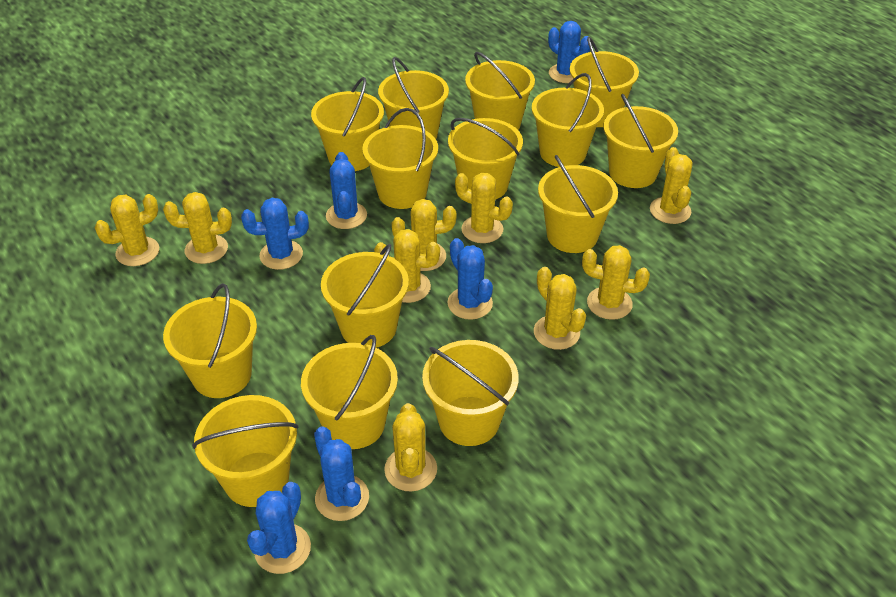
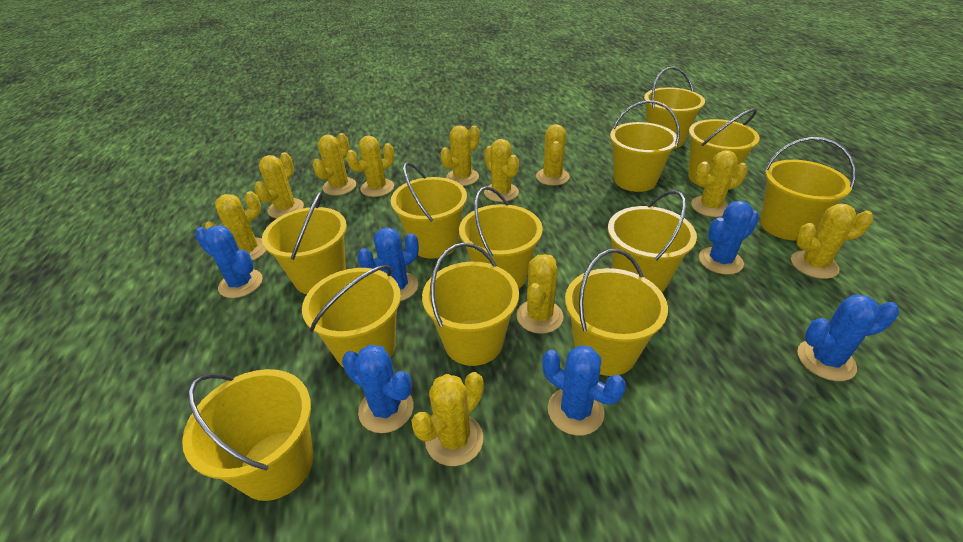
yellow bucket: [163,283,257,398] [192,395,299,507] [301,335,398,449] [311,77,384,171] [321,244,409,348] [362,108,438,209] [378,57,449,139] [422,340,519,446] [448,118,523,200] [465,52,535,130] [532,73,604,167] [538,155,618,253] [570,37,639,127] [603,94,678,188] = 14 -> [182,369,314,501] [262,191,347,294] [302,265,401,368] [391,162,467,259] [422,242,519,366] [459,186,543,289] [565,249,668,376] [608,190,697,292] [610,100,680,192] [644,67,705,148] [688,108,760,188] [760,137,856,241] = 12
yellow cactus: [95,194,159,266] [163,192,232,264] [374,229,440,303] [384,403,437,492] [392,199,456,271] [455,173,513,243] [534,267,586,350] [582,245,650,320] [650,147,692,224] = 9 -> [205,191,266,261] [254,152,304,218] [312,133,356,195] [346,136,394,197] [411,372,484,466] [440,125,480,186] [484,139,519,202] [516,254,564,334] [536,124,570,186] [691,150,748,217] [791,204,873,279] = 11

